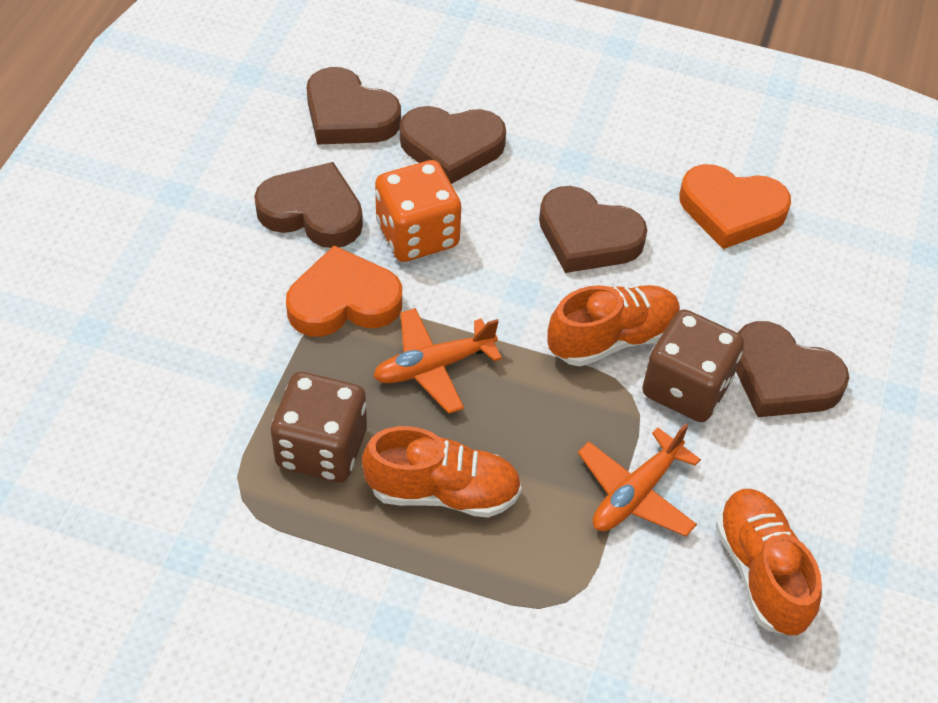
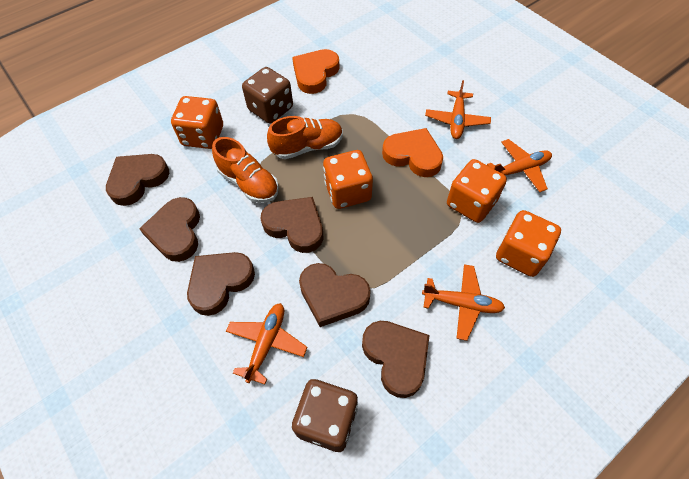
brown heart: [254,162,363,248] [307,67,401,145] [400,106,506,184] [539,186,647,273] [736,321,849,417] = 5 -> [106,154,169,206] [139,197,200,262] [187,252,255,316] [261,197,323,253] [299,263,371,327] [362,321,430,398] = 6
orange dice: [375,160,461,262] = 1 -> [171,96,223,149] [323,150,373,209] [447,159,507,223] [496,210,561,277] = 4
orange plane: [373,308,502,414] [578,424,701,536] = 2 -> [226,303,307,384] [422,264,505,341] [425,80,491,139] [487,139,552,192] = 4
orange shoe: [362,426,522,518] [547,285,680,367] [715,489,822,636] = 3 -> [212,137,279,203] [267,116,343,159] = 2

